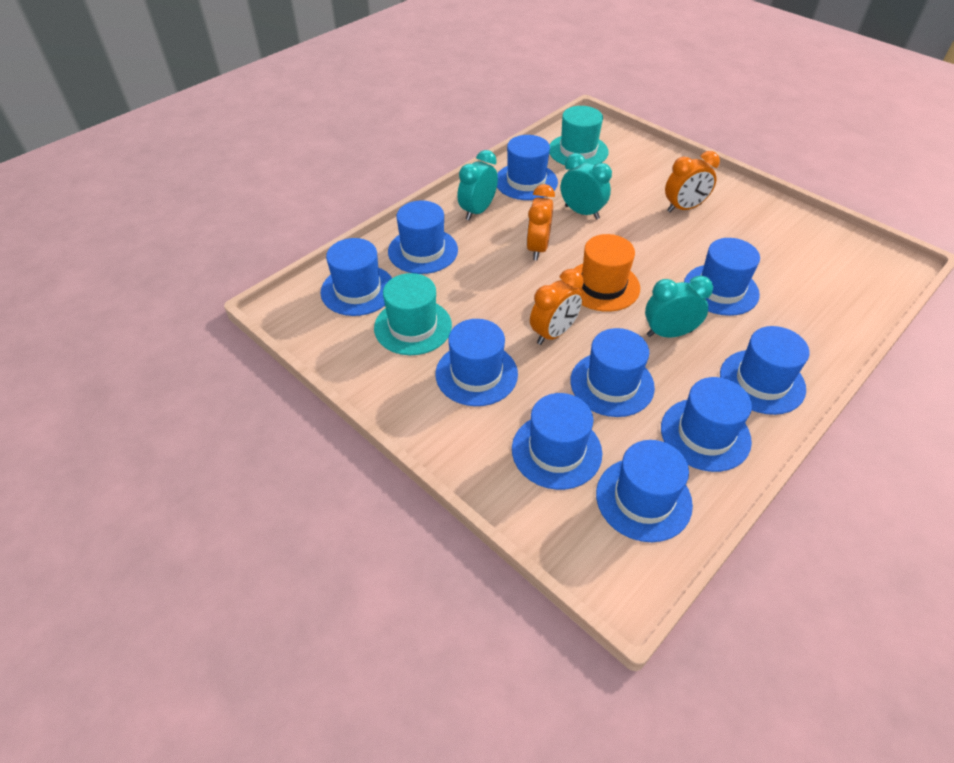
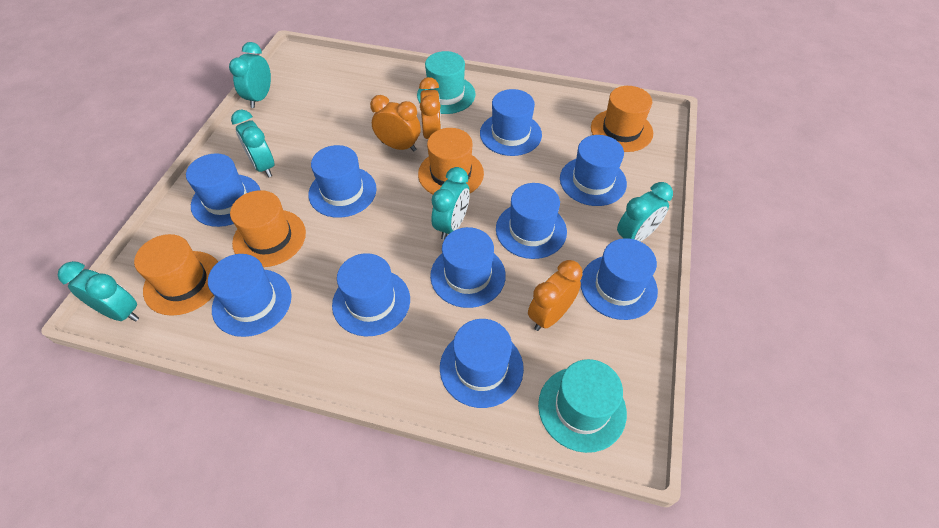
orange hat: [574,234,640,312] = 1 -> [134,234,218,316] [230,190,306,267] [418,128,484,194] [591,86,653,152] = 4
turquoise clock: [457,150,498,220] [561,153,612,219] [645,276,713,338] = 3 -> [58,261,139,322] [229,42,271,108] [231,110,275,177] [431,167,470,240] [617,182,673,241] = 5

